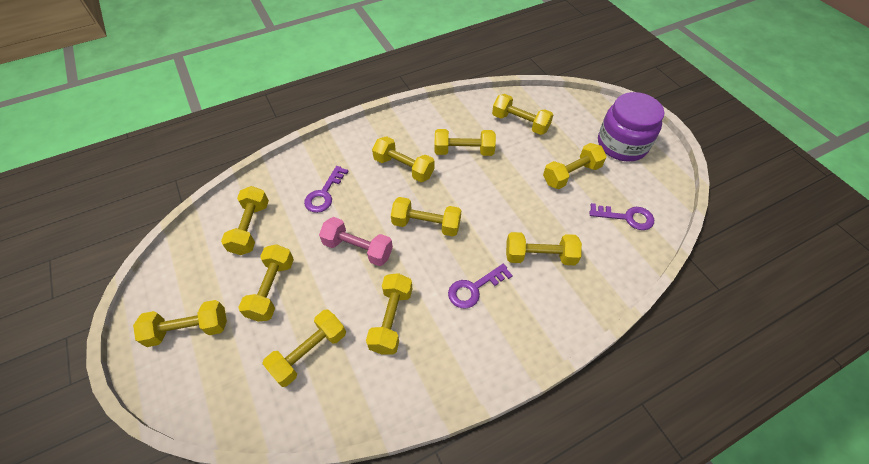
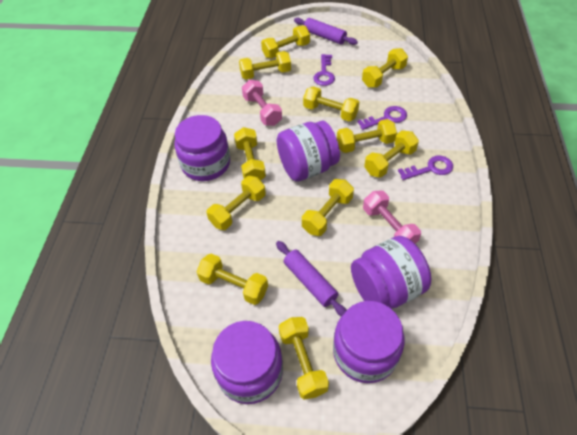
pink dumbbell: [319,217,393,266] = 1 -> [242,80,282,126] [363,190,421,244] = 2
purple jar: [598,92,664,161] = 1 -> [174,115,230,181] [211,321,283,404] [277,121,340,182] [333,301,404,383] [351,236,431,308] = 5
purple rolling pin: none = 0 -> [276,241,346,316] [294,18,358,45] = 2

